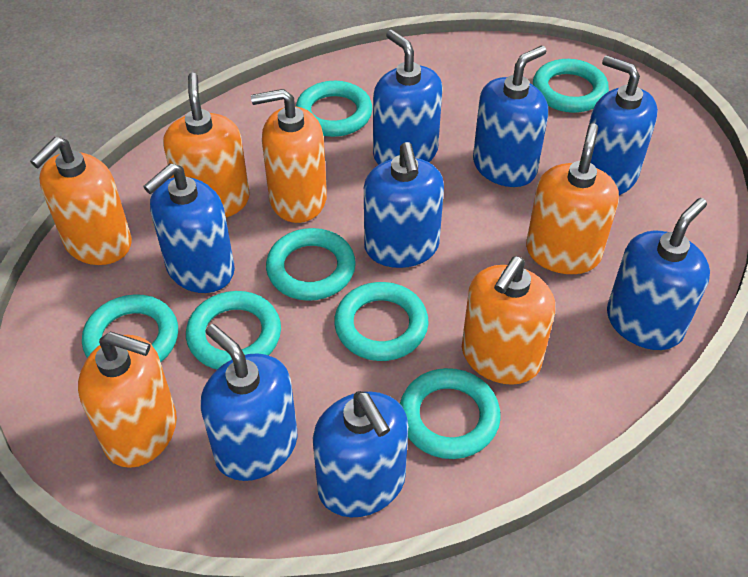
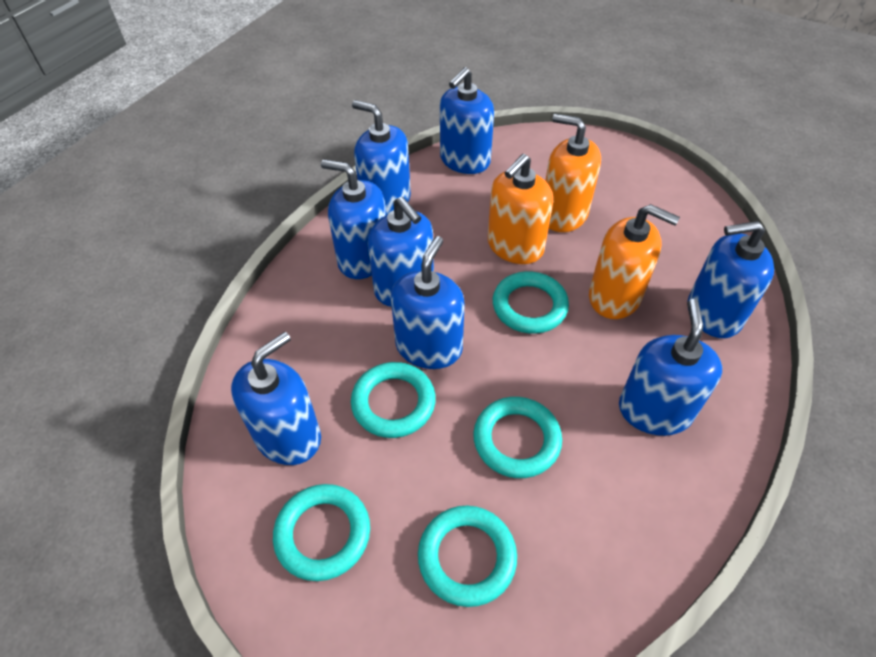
orange soap dispenser: [30,137,132,265] [78,332,177,468] [163,73,250,217] [251,89,327,223] [462,256,555,385] [526,123,619,274] = 6 -> [488,154,553,264] [545,114,601,232] [589,204,680,319] = 3
turquoise ring: [82,294,178,362] [186,291,281,369] [266,228,356,301] [296,81,372,137] [334,282,429,361] [400,368,501,459] [533,59,609,113] = 7 -> [273,484,370,581] [351,362,436,438] [418,506,517,607] [473,397,562,478] [493,271,569,334] = 5

